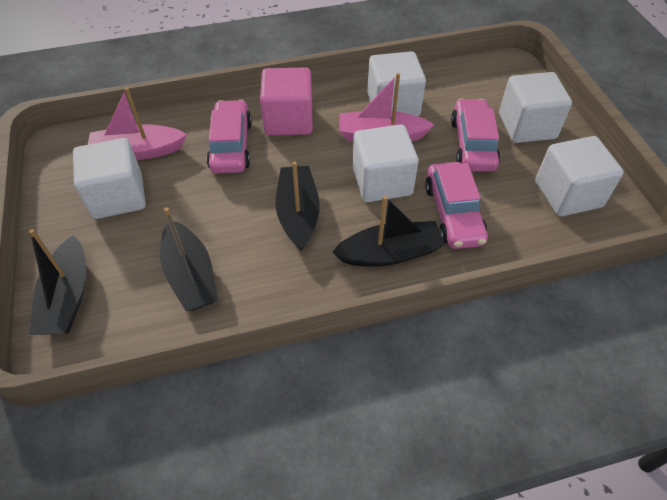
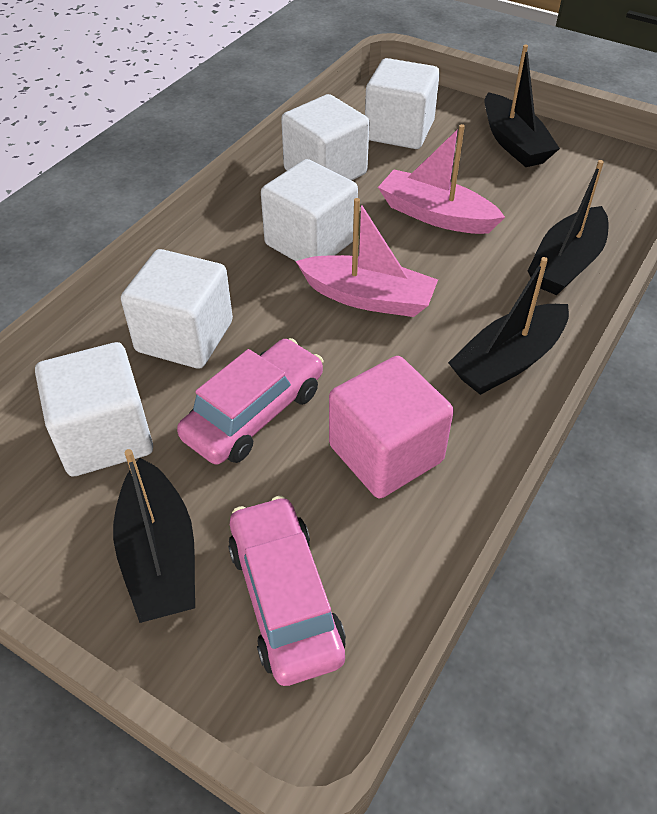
pink car: [207,100,252,174] [425,162,488,249] [451,98,500,172] = 3 -> [177,338,324,464] [228,496,346,686] = 2

